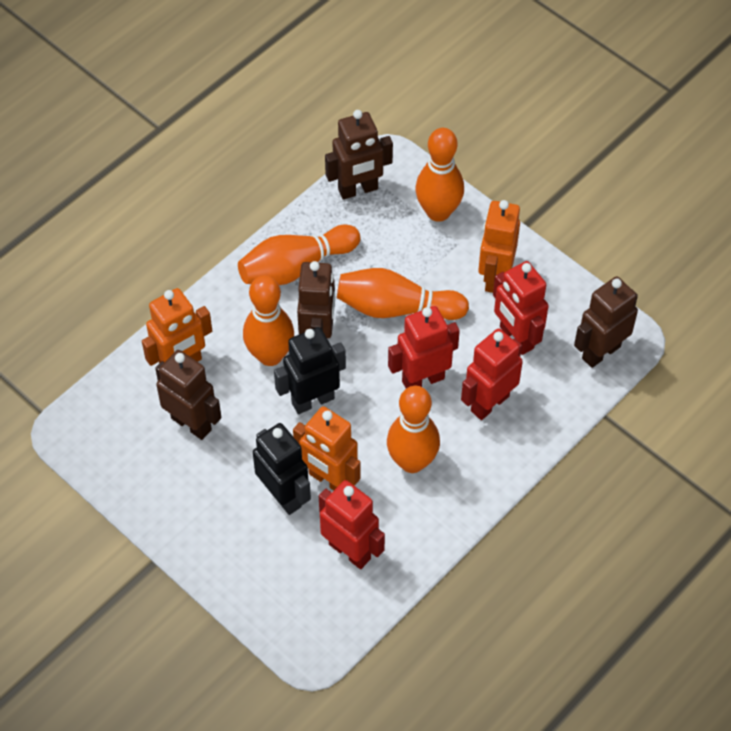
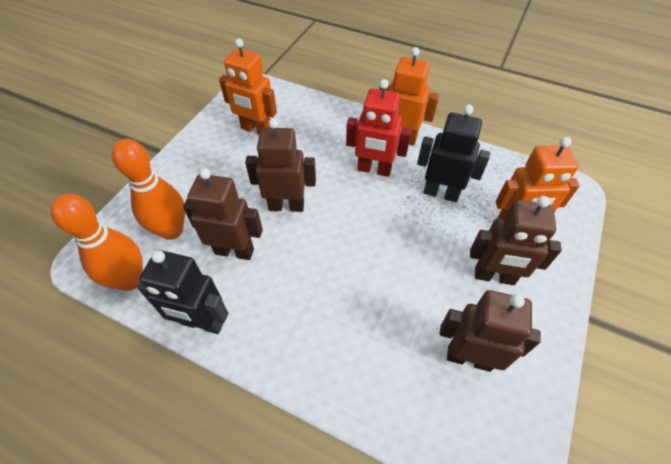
orange bowling pin: [238,225,361,285] [243,276,294,366] [337,268,469,320] [387,386,440,473] [416,128,464,222] = 5 -> [50,194,143,291] [111,139,185,240] = 2
red robot: [319,480,385,569] [388,306,460,388] [461,329,523,420] [493,261,549,355] = 4 -> [346,79,411,177] = 1

